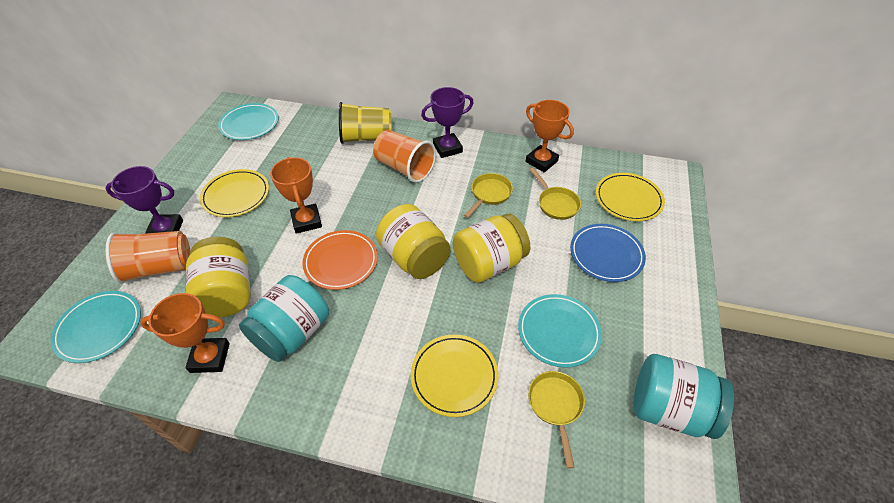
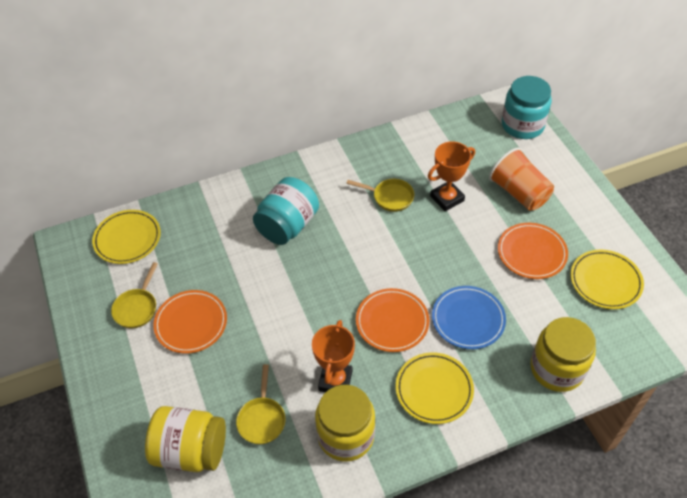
orange cup: [106,231,190,284] [373,130,436,183] = 2 -> [489,148,554,211] = 1
orange plate: [302,230,378,290] = 1 -> [153,290,227,354] [356,288,429,352] [498,223,568,279] = 3
orange trophy: [140,293,230,373] [270,157,322,234] [525,100,574,172] = 3 -> [312,320,355,392] [428,141,475,211] = 2
purple trophy: [105,166,183,234] [421,87,474,158] = 2 -> none = 0
turquoise plate: [51,291,141,363] [218,103,279,140] [518,294,602,368] = 3 -> none = 0
yellow cup: [339,102,391,144] = 1 -> none = 0

